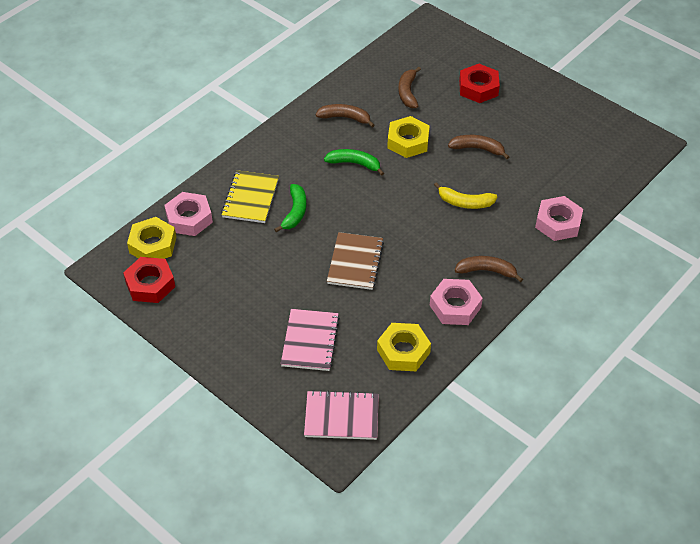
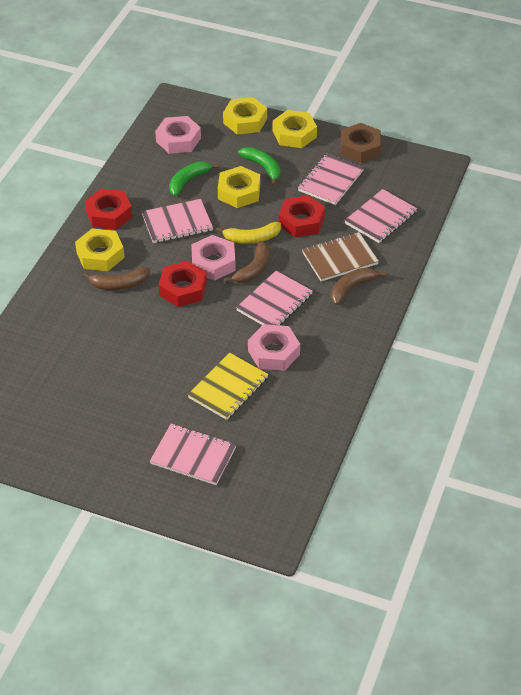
brown banana: [315,104,375,127] [398,67,421,108] [448,135,509,159] [455,256,523,283] = 4 -> [82,267,150,290] [224,241,269,283] [331,268,386,305] = 3
brown nut: none = 0 -> [341,123,381,163] = 1
pink notebook: [281,309,340,371] [304,390,379,440] = 2 -> [142,199,213,243] [150,424,236,485] [236,271,313,325] [298,154,364,205] [344,189,417,243] = 5
red nut: [123,257,175,303] [459,64,500,103] = 2 -> [85,189,132,230] [159,261,207,307] [278,195,325,238] = 3
yellow nut: [127,217,176,259] [377,323,431,371] [387,116,430,158] = 3 -> [75,229,125,271] [218,166,260,208] [223,97,267,135] [273,110,317,148] = 4

